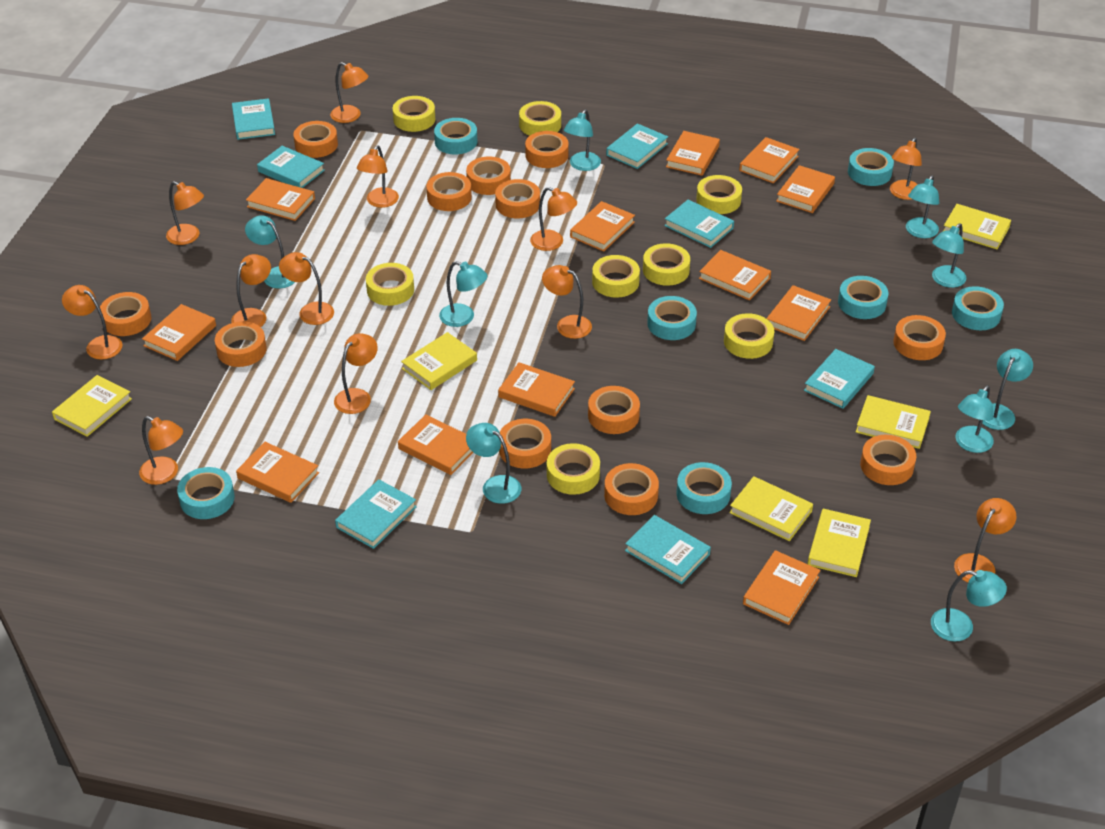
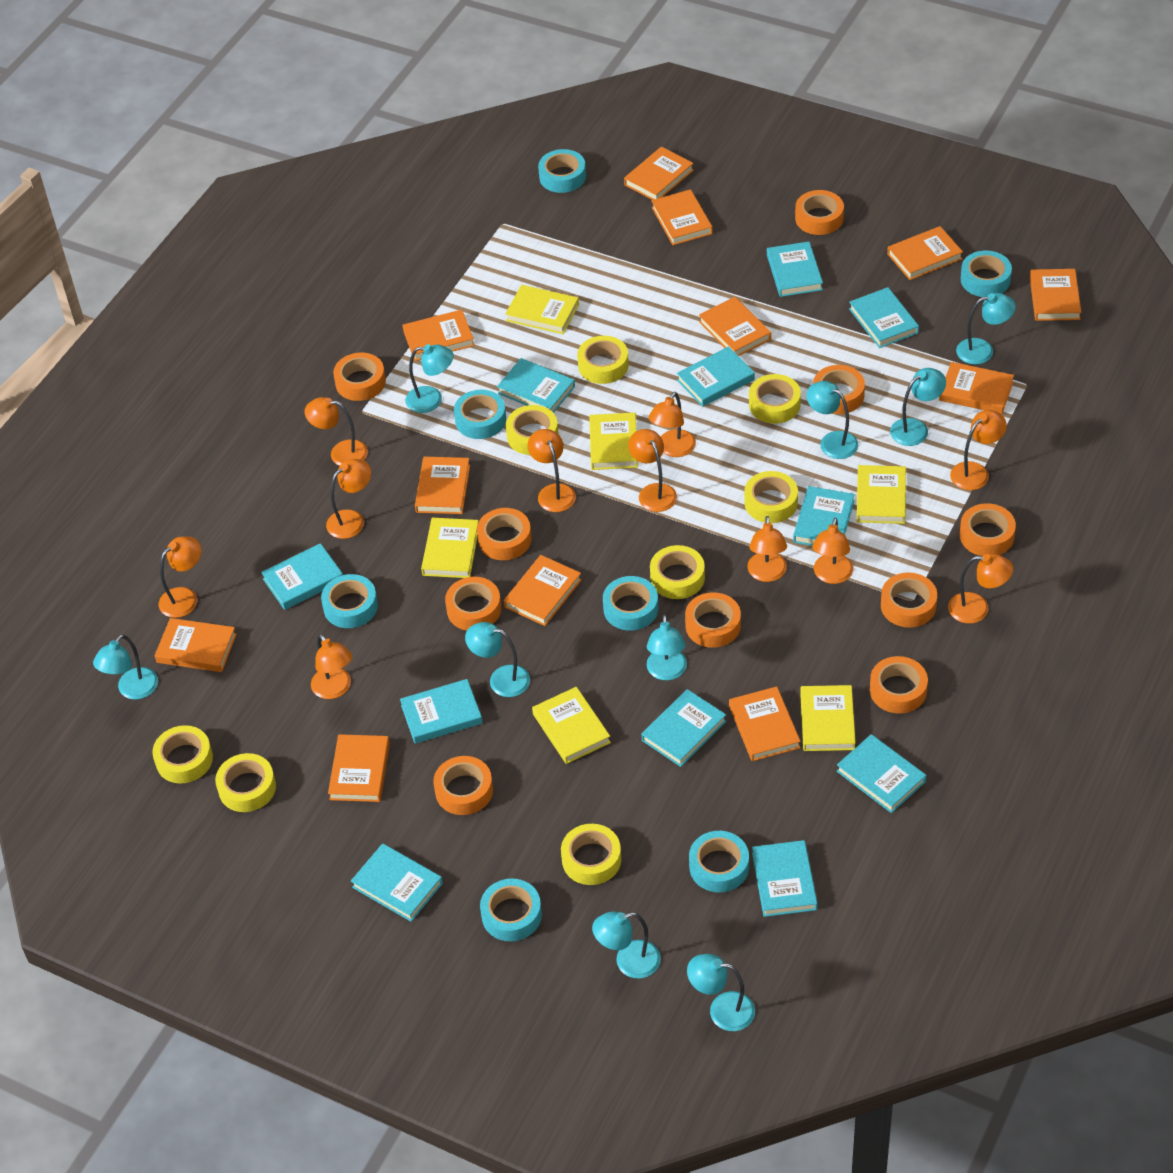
orange lamp: [62,285,123,360] [139,416,183,485] [166,181,204,245] [231,254,271,327] [279,252,334,325] [330,62,369,123] [334,333,378,414] [357,145,399,208] [530,187,577,251] [542,265,592,339] [890,138,922,200] [954,498,1017,582] = 12 -> [159,536,201,618] [304,397,368,466] [311,634,352,699] [326,459,371,539] [528,429,576,512] [628,429,677,512] [648,392,696,457] [747,516,787,582] [812,518,853,584] [948,554,1013,624] [950,410,1007,490] = 11
orange tape: [100,292,151,336] [215,321,267,367] [294,121,338,158] [426,172,472,211] [466,157,511,195] [495,179,540,218] [499,419,551,468] [525,131,569,168] [588,386,640,434] [604,463,659,515] [860,435,917,485] [893,315,946,360] = 12 -> [333,353,386,401] [433,756,493,815] [445,577,501,631] [477,508,532,560] [685,592,741,648] [795,190,844,235] [813,365,865,414] [870,656,928,714] [881,572,937,628] [960,503,1016,556] = 10
turquoise book: [232,98,275,140] [257,146,325,188] [335,479,417,549] [606,123,668,169] [625,515,711,584] [664,200,734,248] [804,349,875,409] = 7 -> [261,543,343,610] [351,843,443,922] [400,679,483,744] [497,358,575,413] [641,689,726,767] [677,346,755,407] [752,840,818,917] [767,242,823,297] [793,486,855,546] [837,734,926,813] [849,287,919,348] = 11

